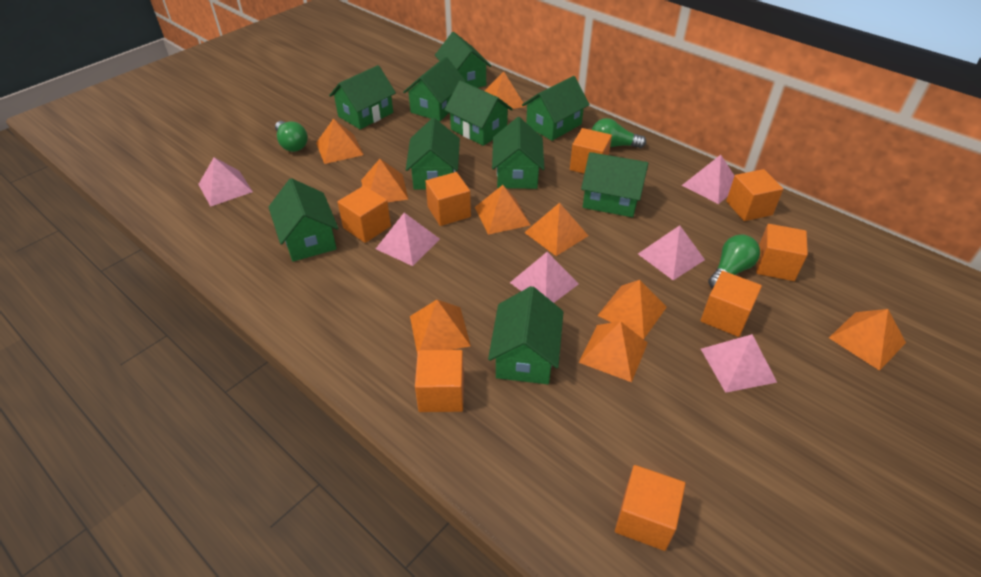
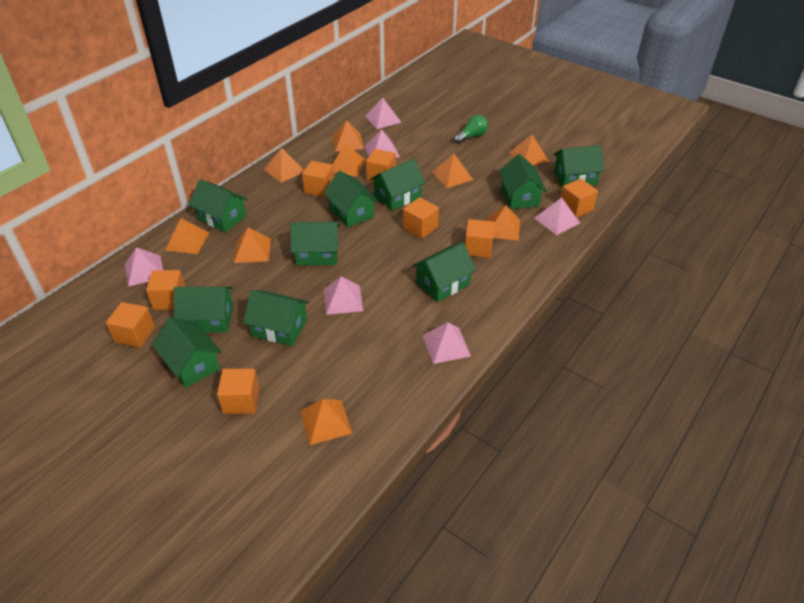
green light bulb: [275,121,308,152] [592,118,646,148] [708,234,760,289] = 3 -> [454,115,488,144] = 1

